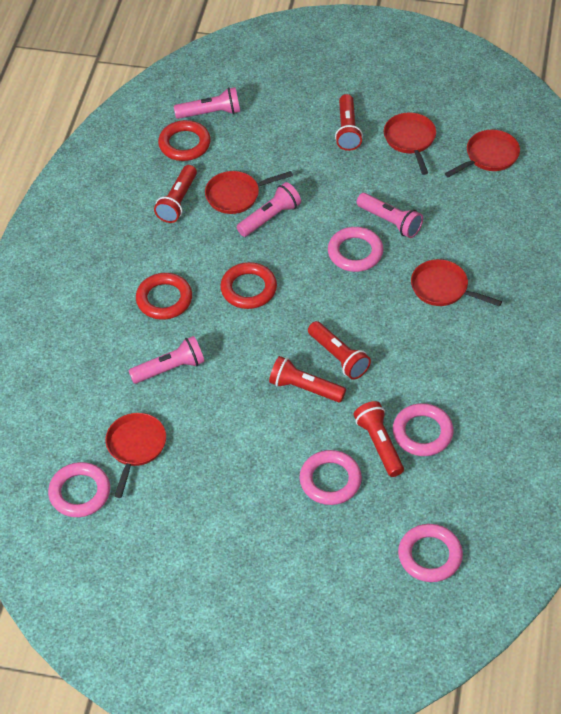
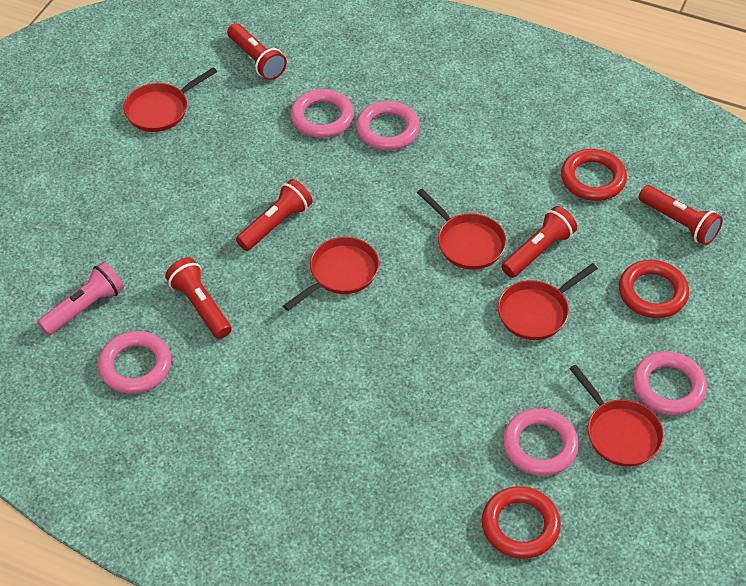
pink flashlight: [128,336,205,384] [174,87,240,119] [237,182,301,237] [356,193,423,238] = 4 -> [37,262,124,336] = 1

